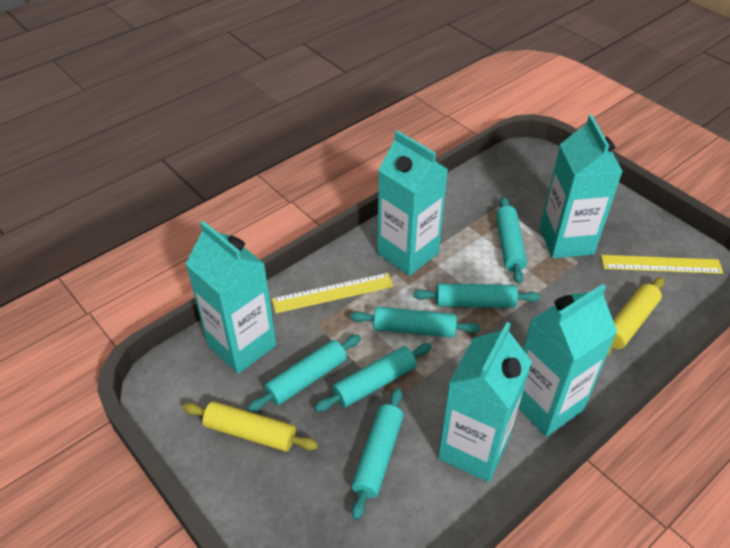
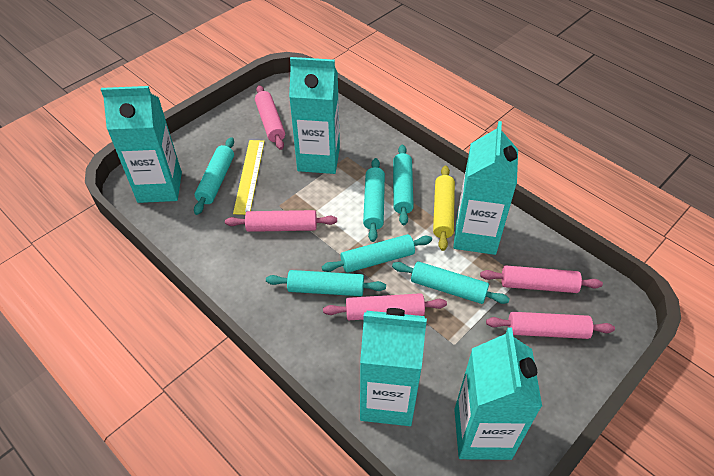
pink rolling pin: none = 0 -> [225,210,337,232] [255,85,285,150] [323,293,447,320] [480,265,603,293] [486,312,615,339] = 5
yellow rolling pin: [182,401,318,452] [606,277,664,357] = 2 -> [433,166,455,251] = 1
yellow ruler: [272,273,394,313] [601,255,723,274] = 2 -> [233,140,265,215] = 1

